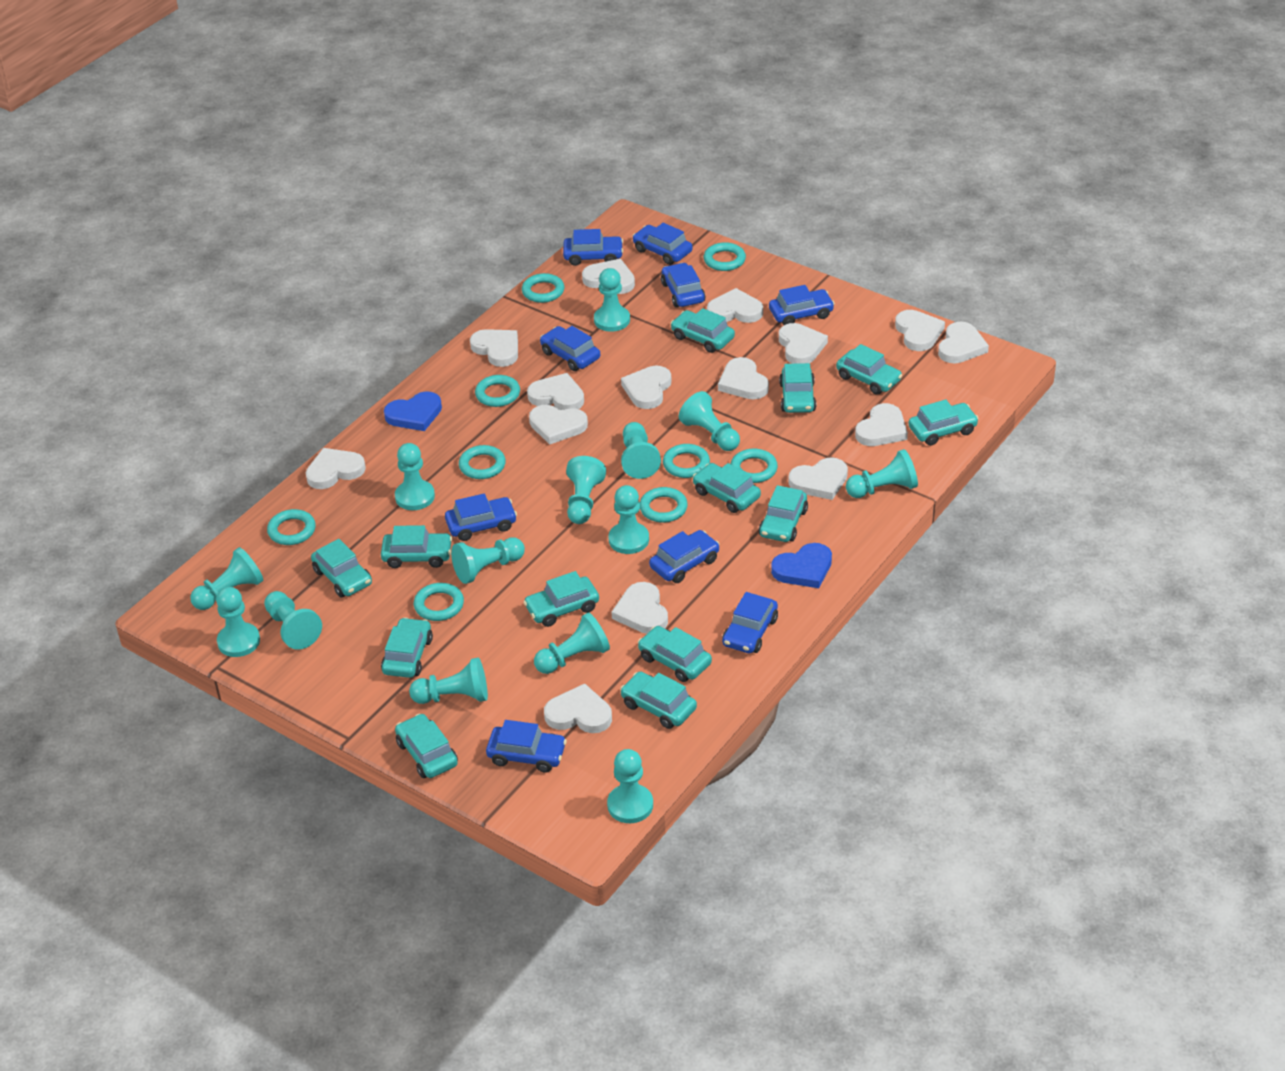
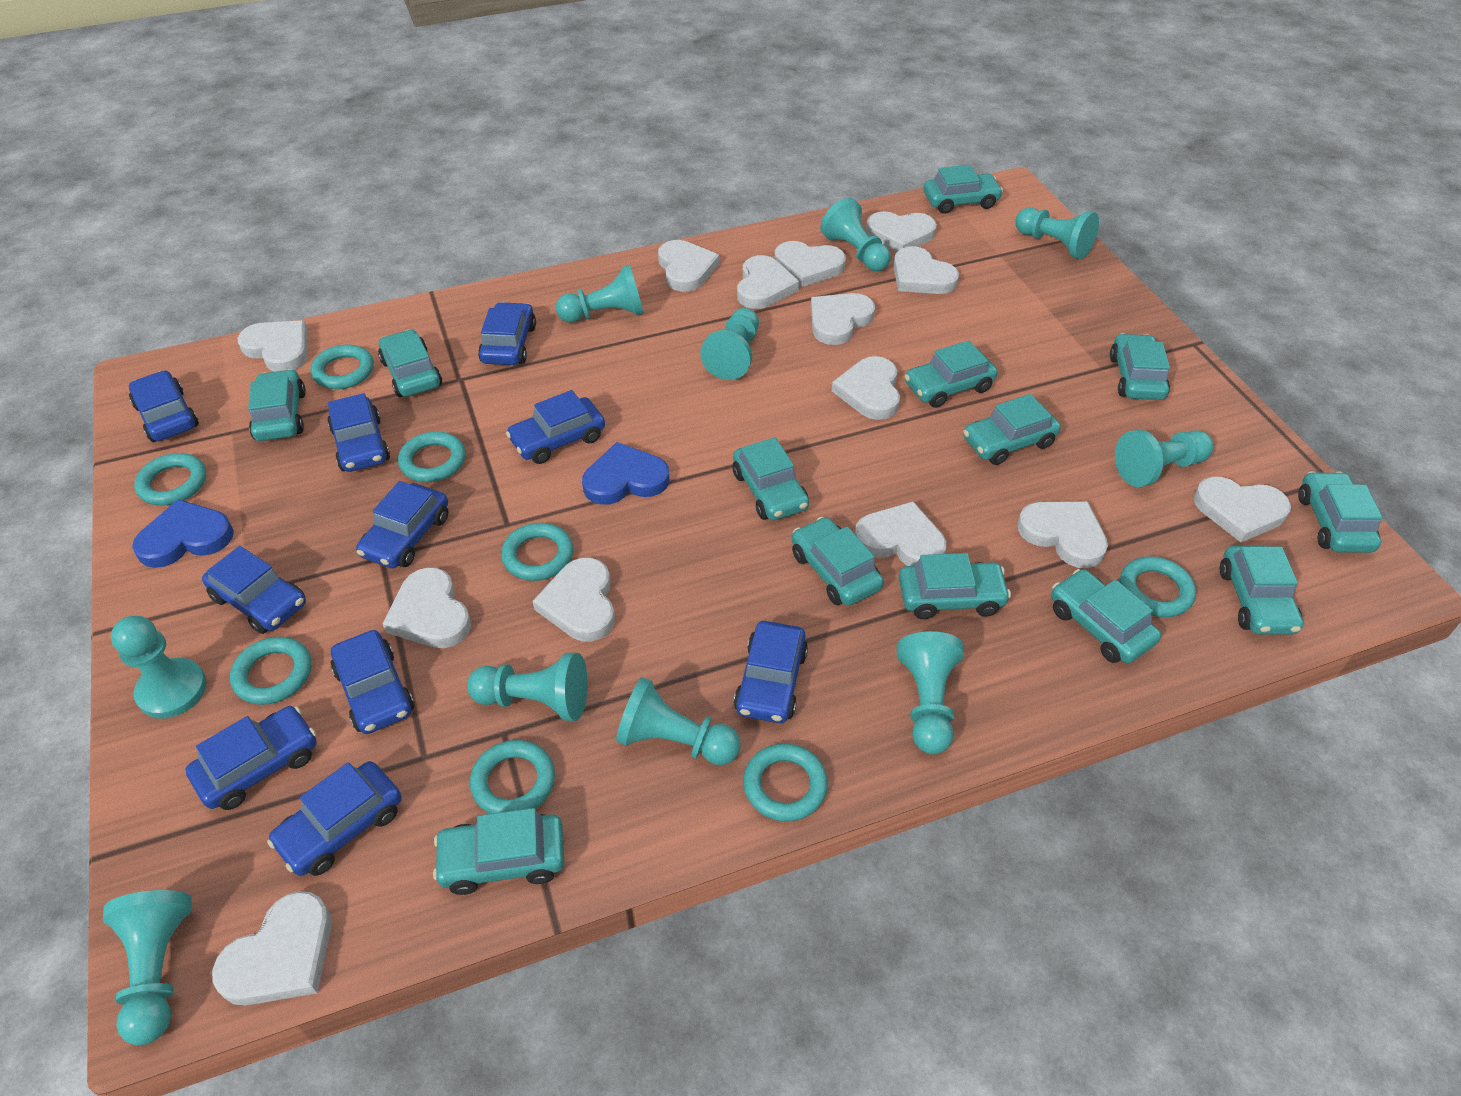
blue car: [445,494,517,541] [486,720,567,772] [540,326,600,371] [563,229,623,266] [633,223,693,265] [649,530,720,583] [661,263,705,307] [722,592,778,653] [769,285,835,325] = 9 -> [129,370,199,442] [185,706,317,810] [202,546,306,634] [267,761,401,876] [327,393,390,472] [331,630,414,734] [356,481,448,568] [478,302,536,365] [506,390,605,464] [734,621,808,723] = 10
turquoise pawn: [190,547,263,610] [216,587,260,657] [264,591,322,650] [395,443,435,510] [409,658,488,704] [451,537,525,584] [534,612,610,674] [566,456,606,524] [594,268,630,332] [607,749,653,823] [609,485,649,554] [621,422,661,479] [679,391,740,451] [846,449,918,498] = 14 -> [103,890,192,1045] [111,616,207,719] [467,653,588,721] [556,265,644,322] [616,677,741,765] [700,308,759,380] [820,198,891,271] [897,631,964,755] [1015,207,1099,259] [1115,430,1214,487] = 10
turquoise ring: [267,509,316,545] [414,583,464,621] [459,445,506,479] [475,375,520,407] [522,273,564,303] [640,487,688,523] [663,444,710,478] [704,242,746,271] [730,449,778,483] = 9 -> [134,453,206,506] [230,637,311,705] [310,345,374,389] [398,432,466,482] [470,740,555,814] [501,523,573,581] [743,743,828,822] [1120,556,1196,617] = 8
white heart: [306,448,366,489] [470,329,518,367] [527,373,584,410] [529,405,588,445] [544,684,612,733] [582,259,635,294] [612,582,668,634] [621,366,671,409] [707,288,763,323] [718,357,769,399] [779,323,828,364] [788,457,848,500] [855,403,908,446] [895,310,945,351] [938,322,989,363] = 15 -> [212,891,332,1006] [238,320,308,372] [383,567,471,648] [533,558,615,642] [658,240,720,292] [737,255,800,309] [775,241,846,287] [811,293,875,345] [832,356,900,420] [855,501,946,566] [866,211,937,252] [893,246,959,294] [1017,501,1108,568] [1193,477,1291,542] = 14

